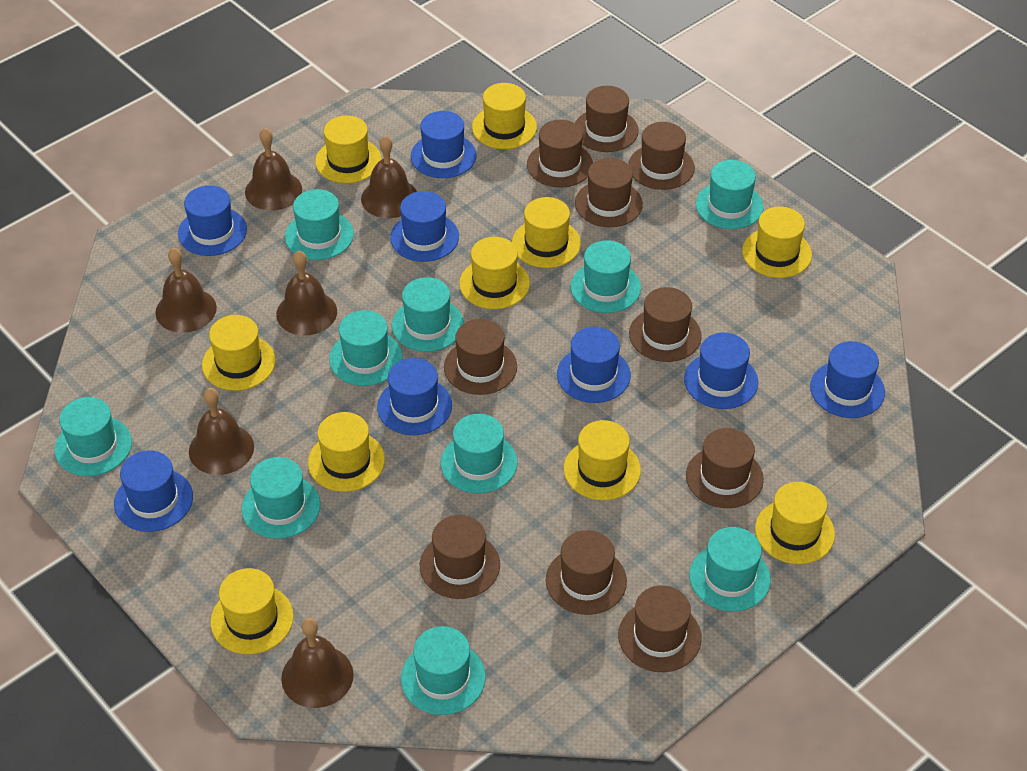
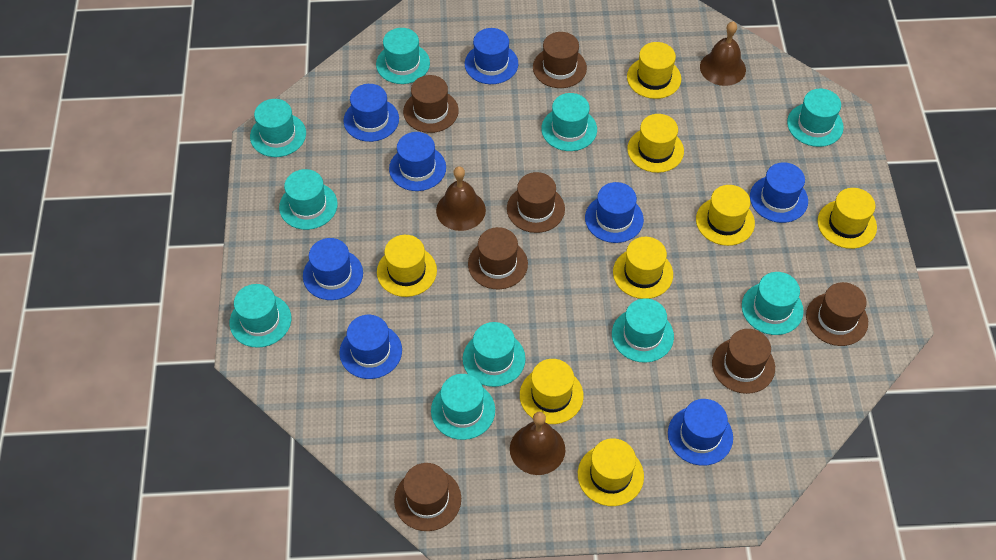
brown bell: [155,248,217,333] [189,388,254,475] [245,128,302,211] [276,251,337,335] [281,618,354,708] [361,135,417,218] = 6 -> [436,166,486,231] [510,412,565,475] [700,21,746,86] = 3
brown hat: [420,515,500,599] [444,319,517,395] [527,120,593,187] [546,530,627,615] [575,86,639,152] [575,158,643,227] [618,585,702,672] [628,122,695,190] [629,287,702,362] [686,428,764,508] = 10 -> [394,463,461,531] [403,75,459,133] [468,227,528,289] [507,172,565,233] [533,32,587,88] [712,329,775,394] [806,282,868,346] = 7
yellow hat: [202,315,276,391] [210,568,294,655] [308,412,385,492] [315,115,382,183] [459,237,530,309] [472,83,537,149] [512,197,581,268] [564,420,641,500] [742,207,812,278] [755,482,835,564] = 10 -> [377,235,437,297] [520,359,584,424] [578,438,644,506] [613,237,673,299] [627,42,681,99] [627,114,684,173] [696,185,755,246] [817,188,877,249] = 8

